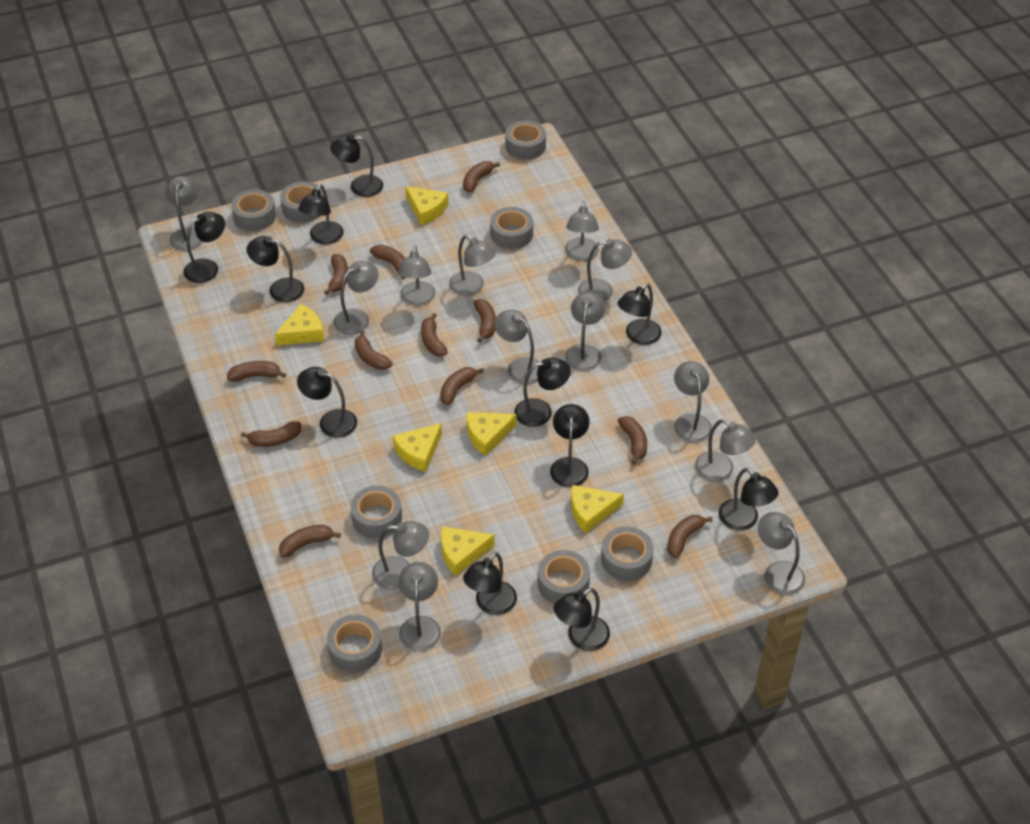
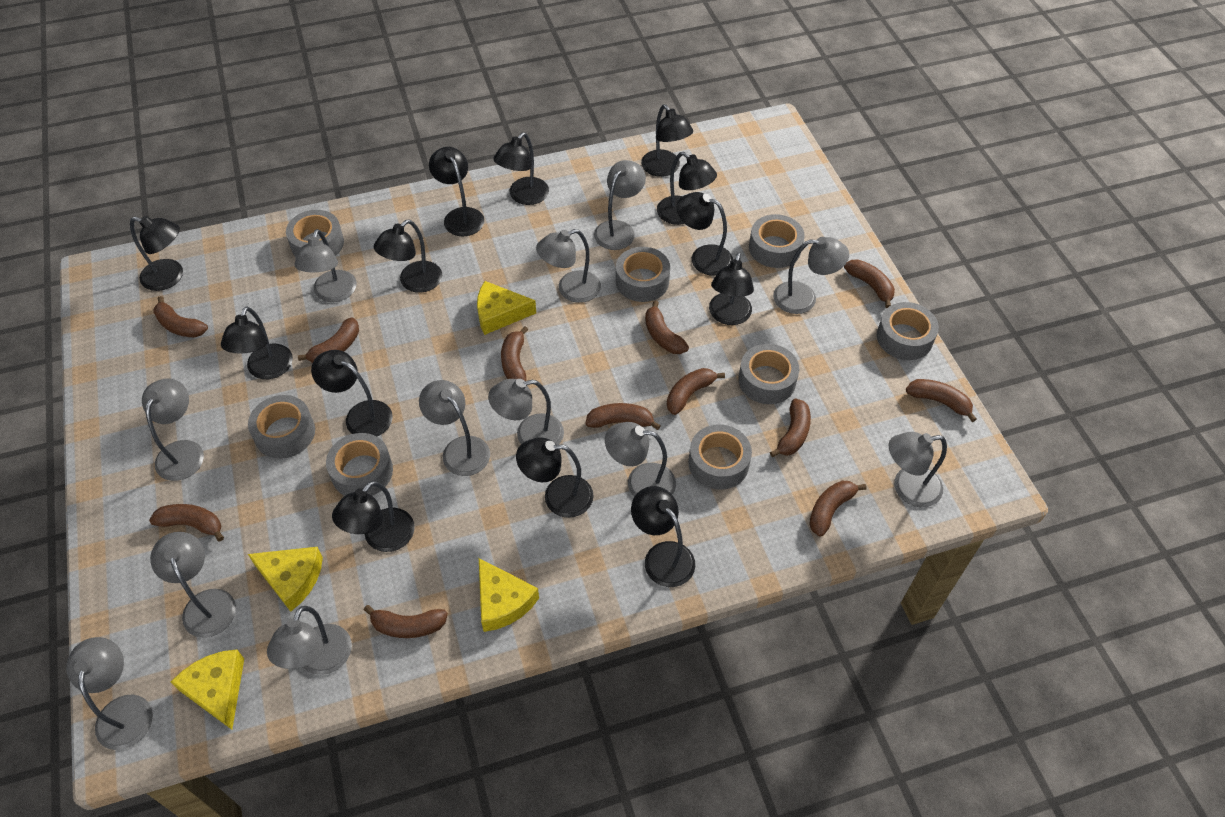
black lamp: [184,212,225,283] [246,236,304,302] [297,367,357,438] [298,184,344,244] [330,134,383,197] [463,552,517,615] [514,357,571,427] [550,404,590,487] [554,588,610,651] [617,284,662,345] [718,468,779,530] = 11 -> [130,216,183,291] [221,306,293,379] [311,350,393,436] [332,481,415,552] [374,220,442,293] [429,147,484,236] [493,132,549,205] [516,438,594,518] [631,486,695,587] [641,104,693,177] [657,152,717,225] [676,192,733,276] [709,252,754,325] = 13
grey lamp: [166,176,202,251] [334,261,379,335] [372,521,429,590] [398,245,435,306] [398,562,441,651] [449,235,496,296] [494,310,541,384] [565,201,599,261] [565,292,605,371] [578,239,632,302] [674,361,712,443] [695,419,756,482] [758,512,805,595] = 13 -> [66,637,153,750] [142,378,204,481] [150,532,236,638] [267,606,352,675] [295,229,357,302] [419,380,490,476] [488,379,564,445] [536,229,601,303] [594,160,646,250] [605,422,676,497] [773,237,849,314] [889,432,947,507] = 12
yellow cheese: [275,304,324,345] [393,423,442,472] [405,186,448,225] [441,527,495,576] [466,412,517,456] [571,485,624,533] = 6 -> [171,650,244,730] [248,547,323,612] [477,281,536,335] [479,558,539,632] = 4

